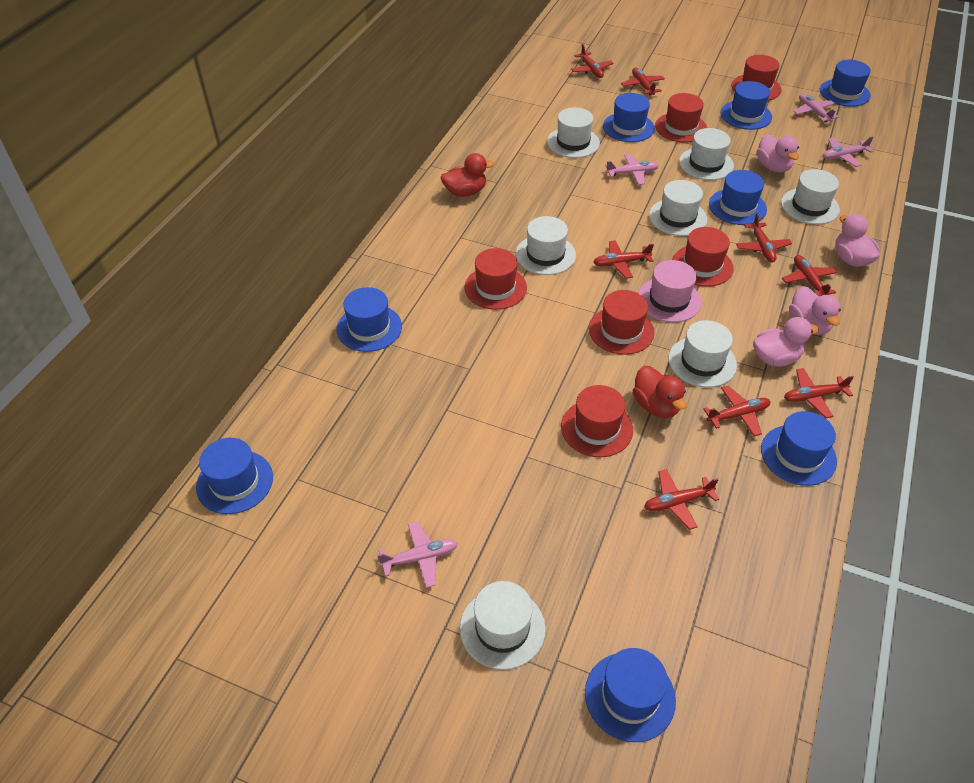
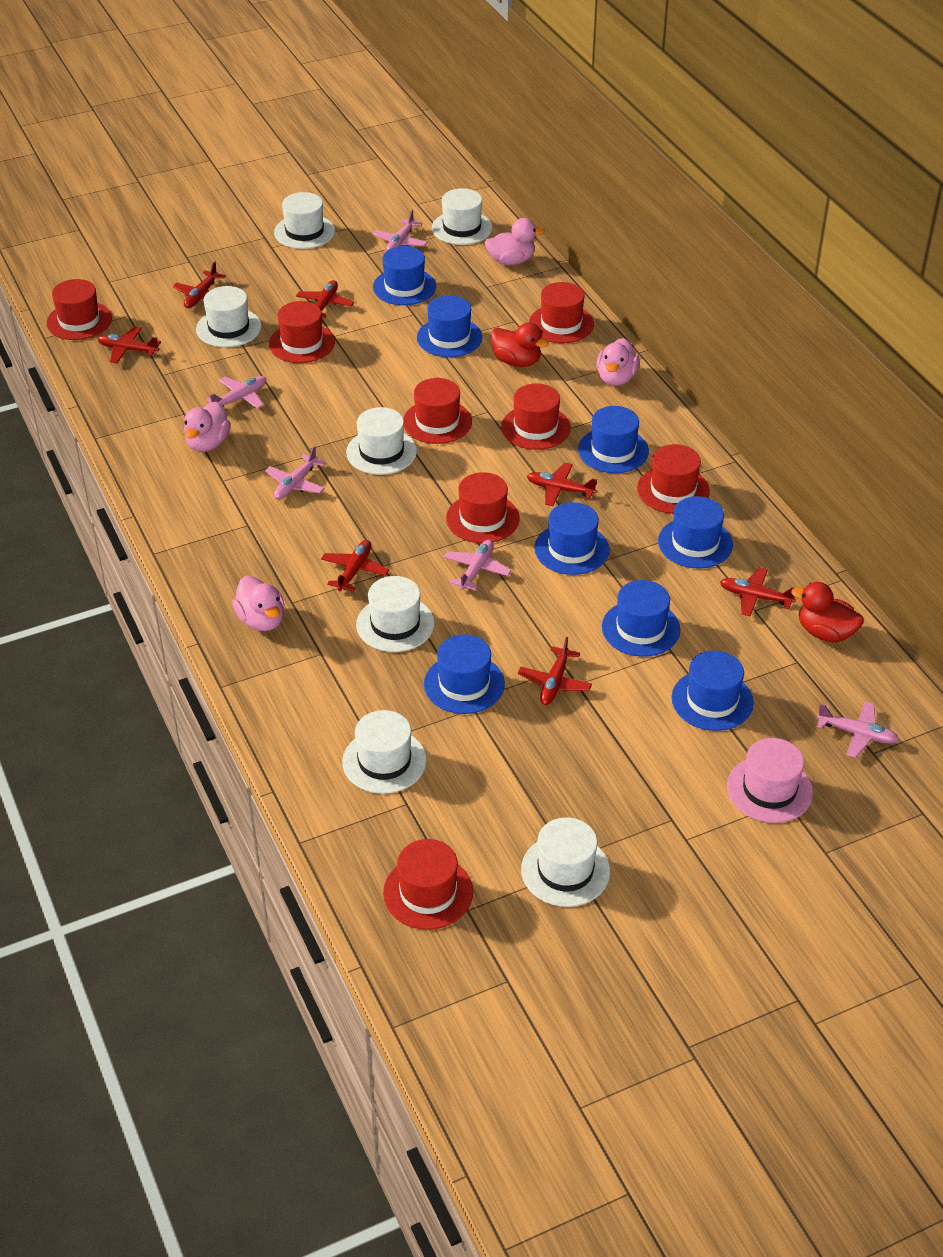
pink plane: [377,521,458,588] [605,154,659,185] [793,94,838,122] [823,136,874,167] = 4 -> [206,376,266,410] [265,446,325,500] [373,209,428,251] [444,539,512,591] [817,702,899,758] = 5
red hat: [464,248,527,310] [561,385,633,457] [589,290,655,355] [655,93,707,142] [672,227,734,287] [732,55,781,101] = 6 -> [46,279,112,340] [269,301,335,363] [383,839,473,930] [403,378,472,444] [446,472,520,543] [501,383,571,450] [529,282,594,343] [637,444,710,514] = 8
red plane: [571,44,613,78] [593,240,654,279] [621,68,665,95] [644,469,719,530] [703,386,771,437] [736,213,792,263] [782,255,837,296] [784,368,854,418] = 8 -> [97,326,161,363] [173,261,226,308] [296,280,354,318] [321,540,389,591] [518,637,592,705] [527,463,597,506] [720,567,796,616] = 7

